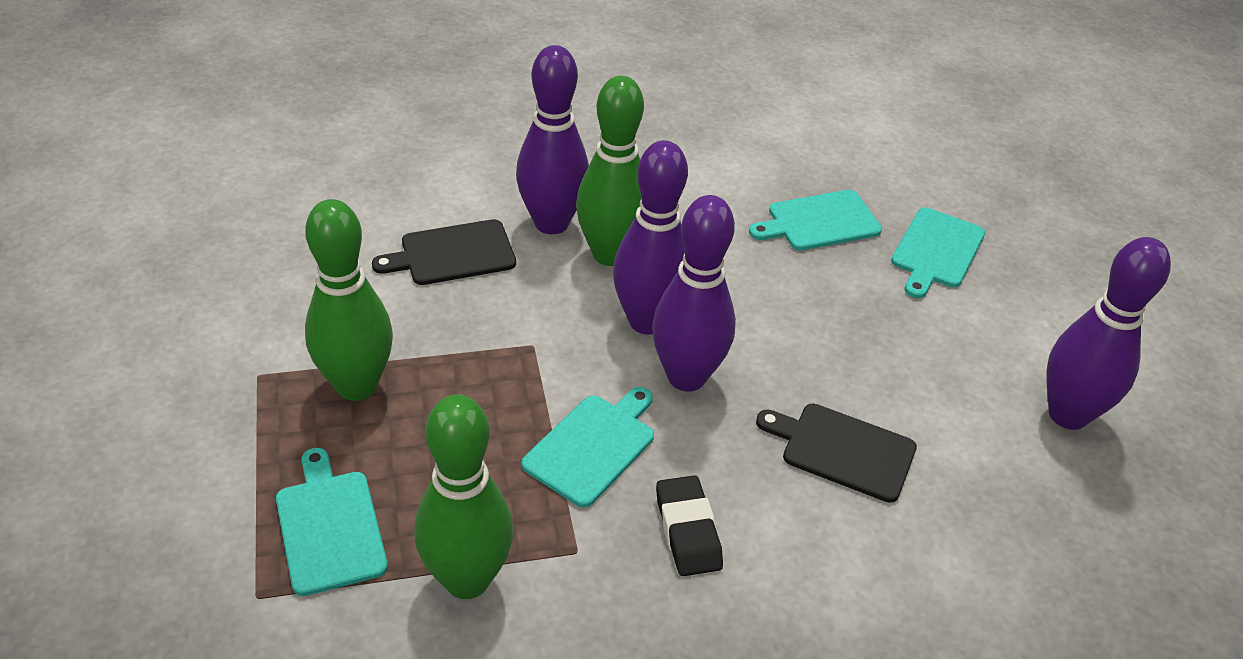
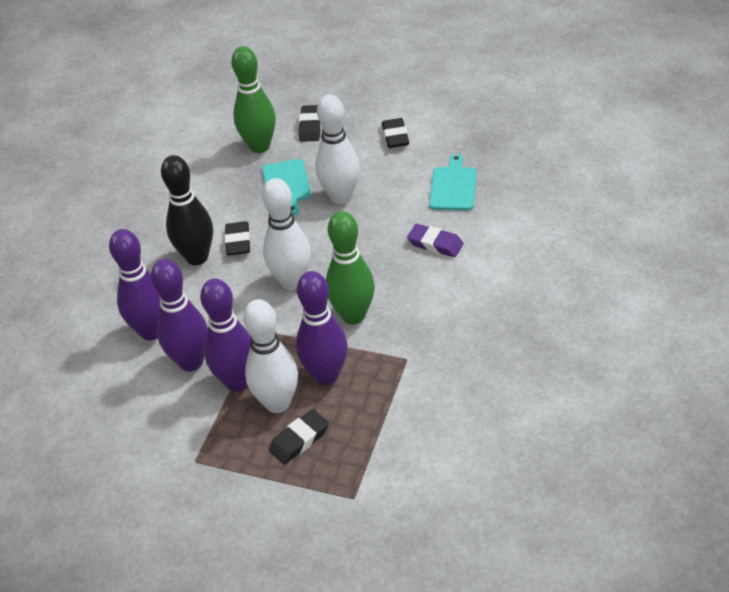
black bowling pin: none = 0 -> [161,155,213,265] = 1
black cutting board: [372,219,516,285] [756,403,917,503] = 2 -> none = 0
black eraser: [656,475,723,576] = 1 -> [225,221,250,256] [269,409,329,464] [298,105,322,142] [382,118,409,148] = 4
green bowling pin: [305,199,393,401] [414,394,514,599] [576,76,644,266] = 3 -> [231,46,276,153] [326,211,375,325] = 2
purple eraser: none = 0 -> [407,224,463,257] = 1
turquoise cutting board: [276,448,388,596] [522,387,654,507] [749,190,882,250] [891,208,985,298] = 4 -> [262,159,311,216] [429,154,477,211] = 2
white bowling pin: none = 0 -> [243,299,298,413] [262,178,311,290] [315,94,360,204] = 3

